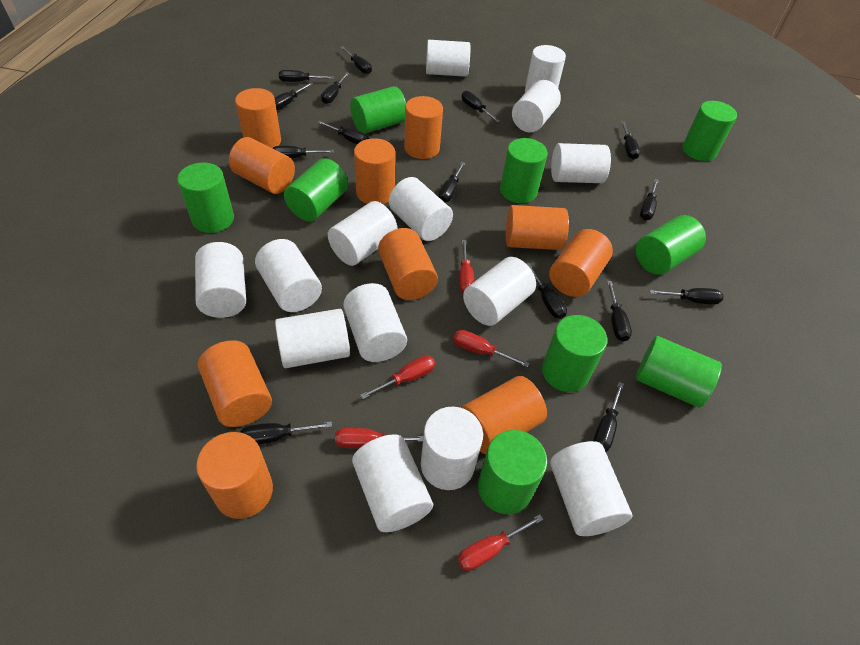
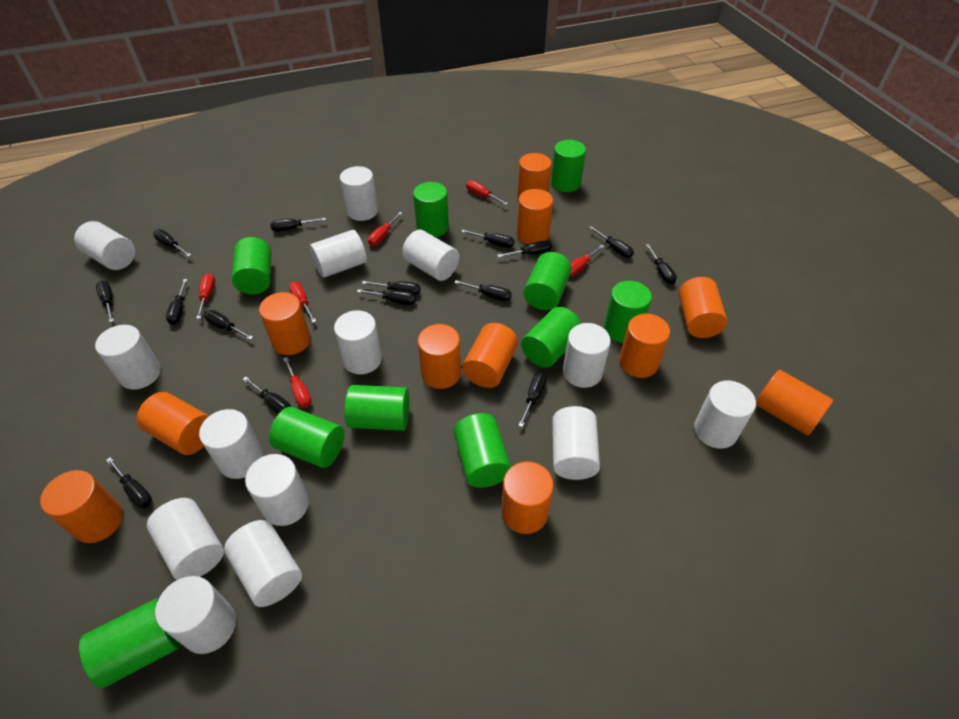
green cylinder: [177,162,234,233] [284,158,348,221] [350,86,406,133] [478,430,547,514] [500,138,548,203] [542,315,607,392] [636,215,706,275] [636,336,722,408] [682,101,737,161] = 9 -> [79,598,180,688] [232,237,271,294] [269,407,345,468] [345,385,410,431] [413,182,449,237] [454,413,511,488] [521,307,581,368] [524,252,572,310] [551,140,586,192] [604,281,652,343] = 10
orange cylinder: [196,432,273,519] [198,340,272,427] [229,137,295,194] [235,88,281,148] [354,138,395,204] [378,228,438,300] [404,96,443,159] [461,376,547,454] [506,205,569,250] [549,229,613,297] = 10 -> [40,470,123,543] [136,392,209,455] [259,292,311,355] [418,324,461,389] [462,323,518,388] [501,461,554,534] [517,153,552,200] [517,189,553,244] [619,314,670,378] [679,277,727,338] [756,370,833,435] = 11
red screwdriver: [335,428,423,448] [360,355,435,399] [453,330,530,367] [457,514,544,571] [459,240,475,293] = 5 -> [196,273,215,319] [283,357,312,408] [289,282,316,323] [368,212,403,246] [466,180,508,205] [570,245,605,276] = 6

